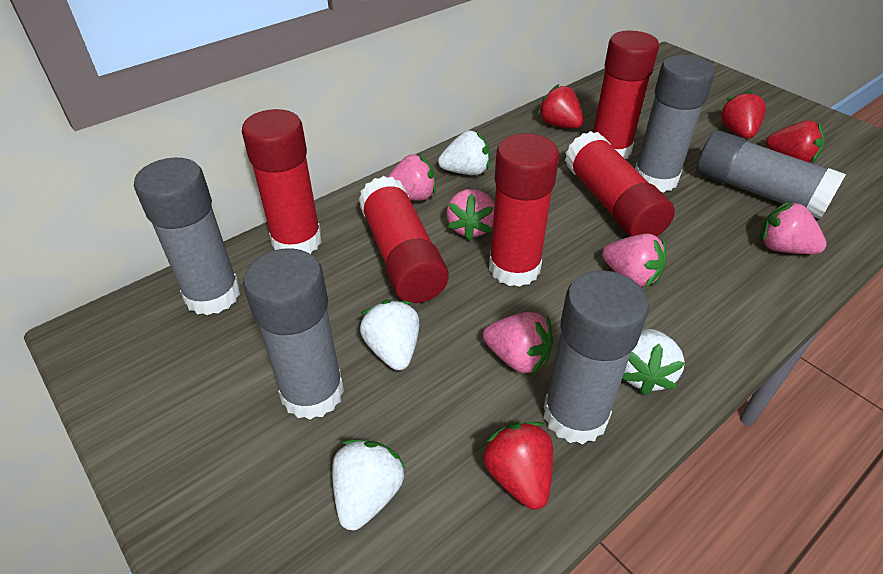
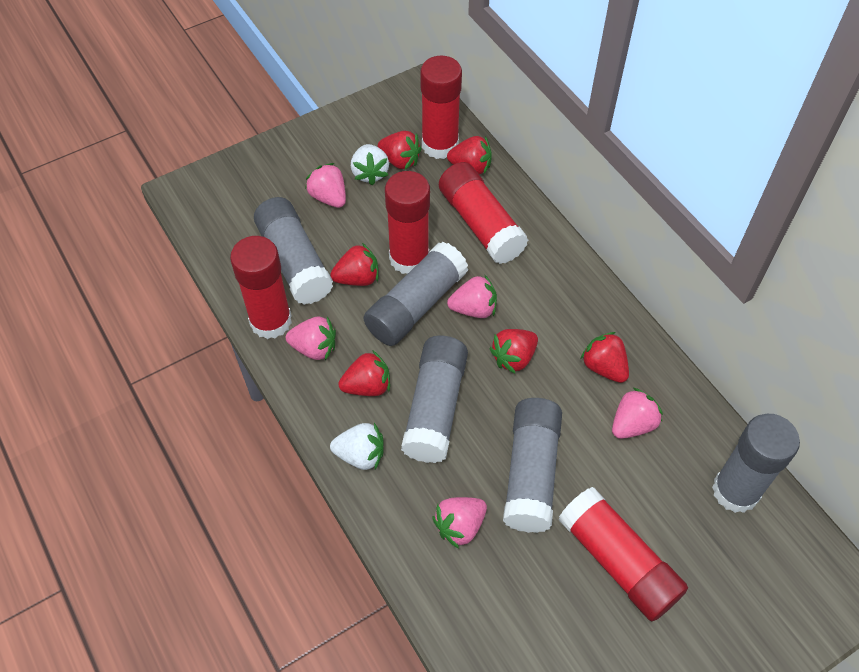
red strawberry: [481,422,553,510] [537,84,584,128] [720,90,766,139] [766,120,825,163] = 4 -> [330,243,379,286] [339,351,390,396] [378,131,422,170] [447,136,492,175] [489,329,538,374] [581,332,629,383] = 6
white strawberry: [332,440,405,530] [360,300,419,371] [438,130,490,175] [622,329,685,395] = 4 -> [330,423,384,470] [351,144,389,185] = 2

